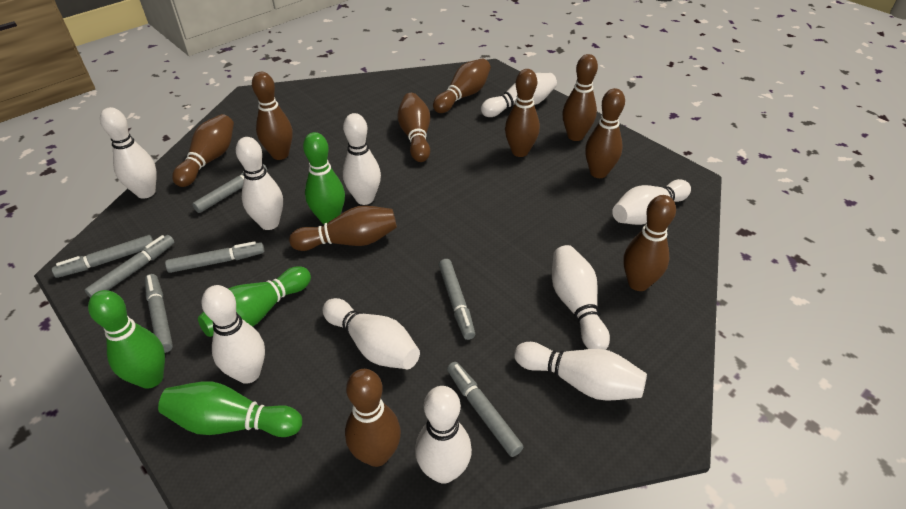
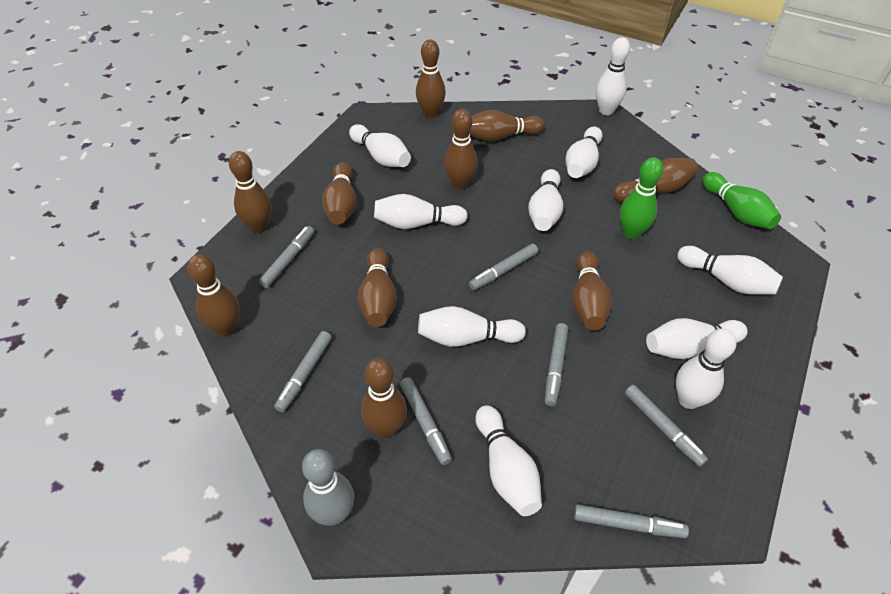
green bowling pin: [88,290,165,389] [158,381,302,437] [198,266,311,337] [303,132,345,224] = 4 -> [620,157,663,239] [702,172,781,229] = 2
grey bowling pin: none = 0 -> [302,449,354,526] = 1

